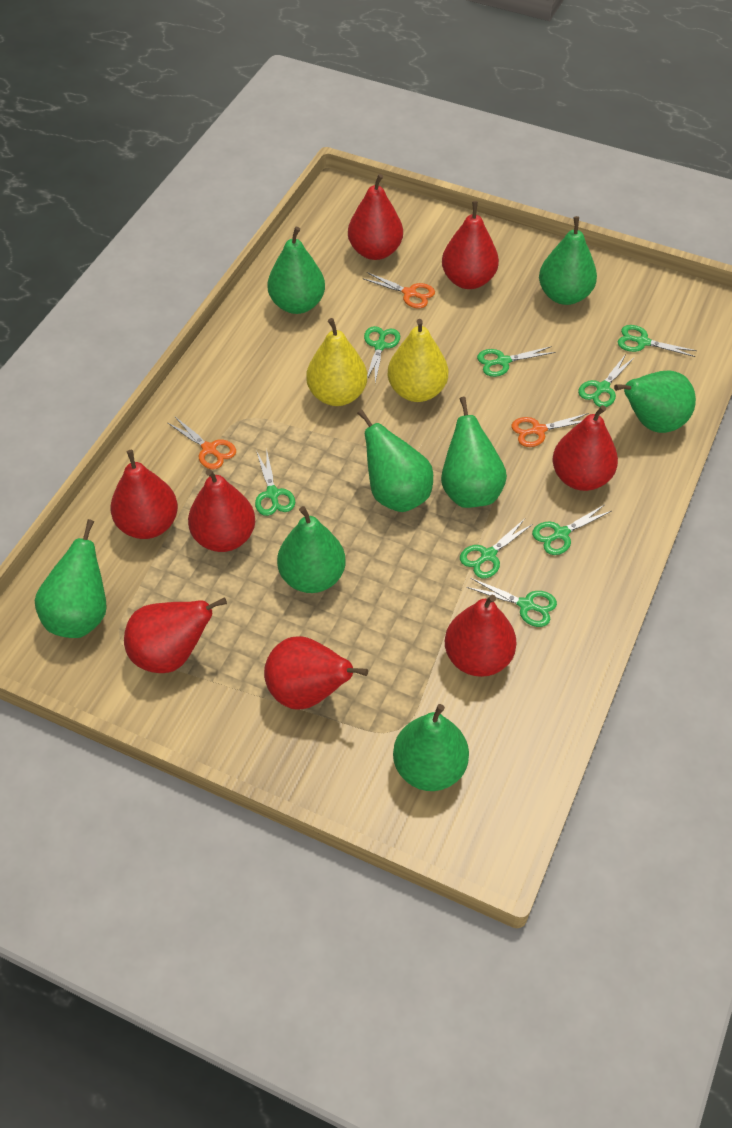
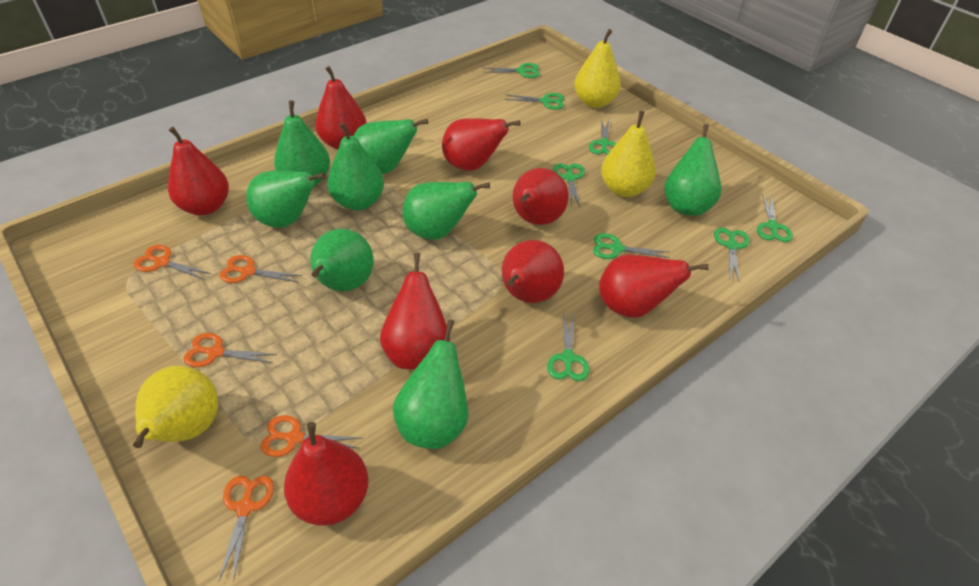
orange scissors: [168,416,236,469] [364,272,435,309] [511,413,588,447] = 3 -> [134,245,211,280] [184,333,277,367] [218,476,274,583] [219,255,302,283] [261,415,362,457] = 5
yellow pear: [306,318,367,406] [388,319,448,402] = 2 -> [133,366,218,448] [574,29,621,108] [601,111,656,197] = 3

